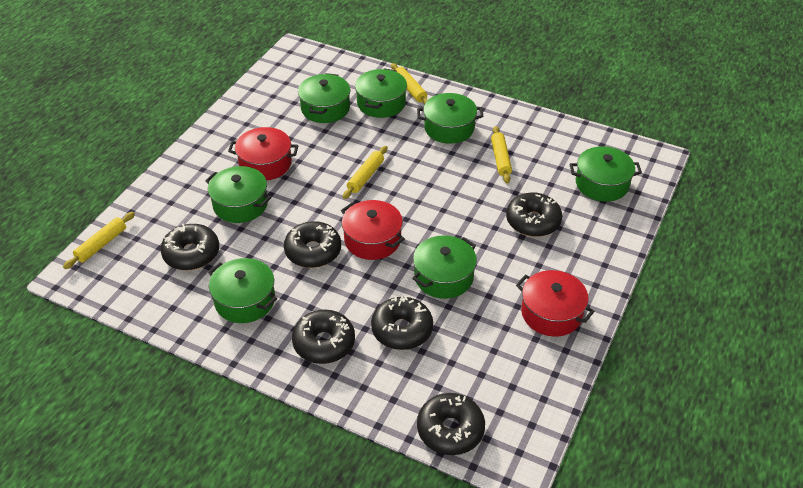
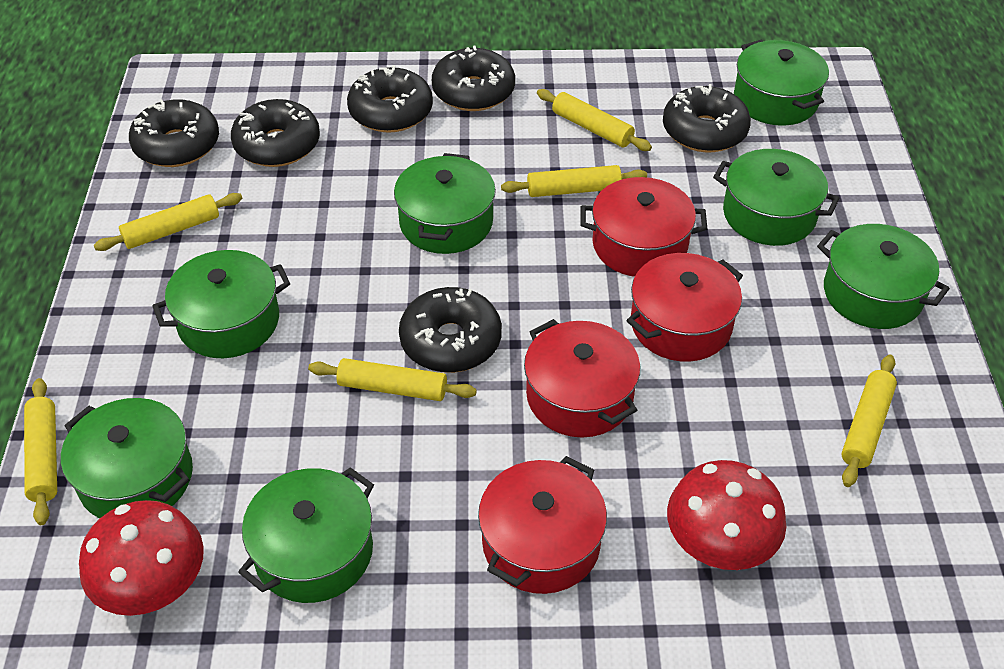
red mushroom: none = 0 -> [79,500,204,616] [667,460,786,570] = 2
red pot: [228,127,298,181] [341,200,405,260] [516,270,595,337] = 3 -> [478,456,607,594] [524,319,640,437] [580,177,707,277] [627,253,743,362] = 4
yellow rolling pin: [63,212,135,269] [343,146,387,199] [391,63,428,105] [491,126,512,184] = 4 -> [24,378,57,525] [94,193,242,251] [308,358,477,401] [501,165,647,197] [537,89,652,151] [841,354,897,487] = 6

